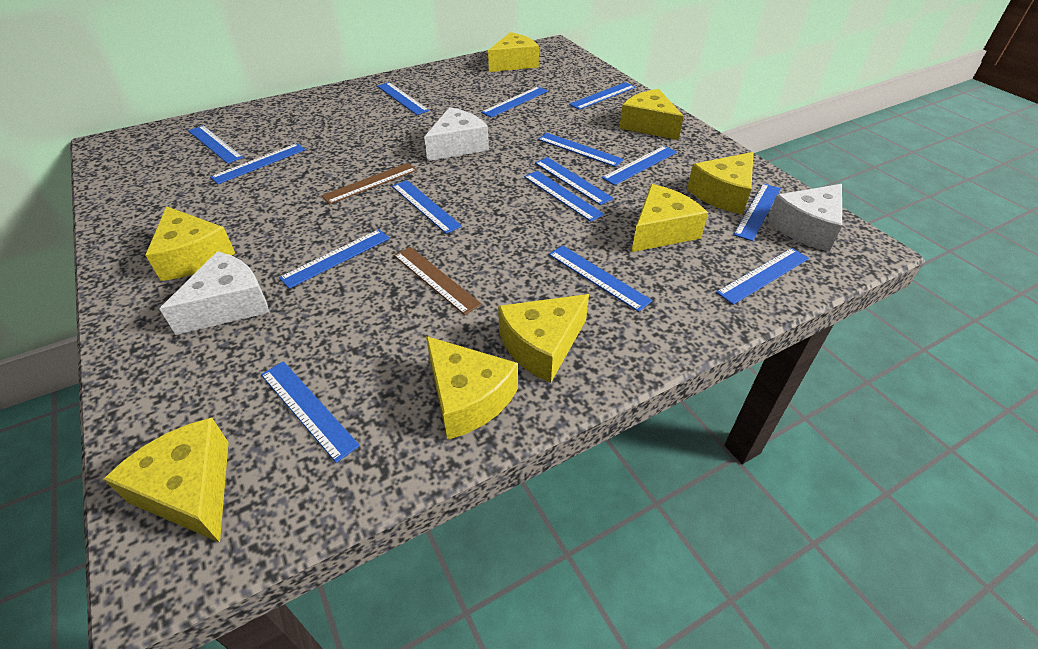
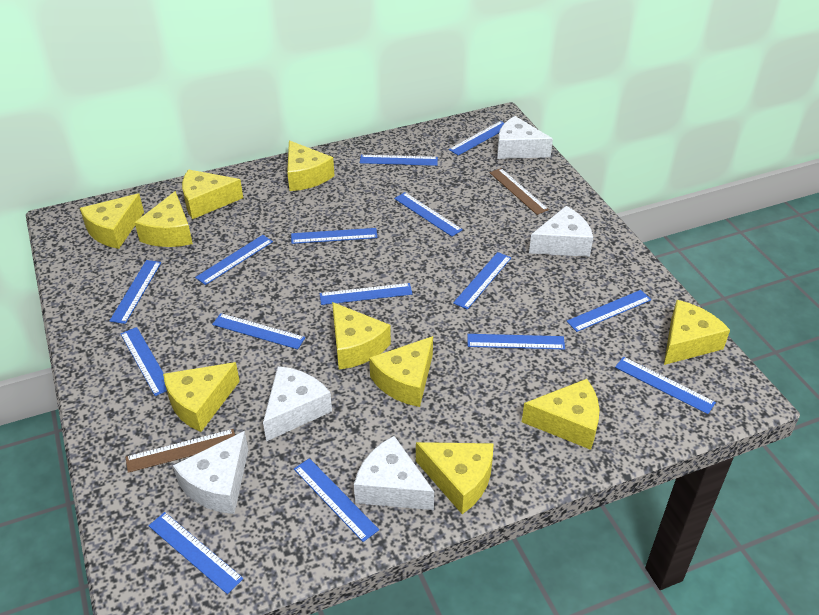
white cheese: [159,251,269,335] [424,107,489,161] [767,184,842,251] = 3 -> [173,431,248,514] [263,366,332,441] [354,436,434,510] [497,116,553,159] [529,206,593,257] = 5
yellow cheese: [104,418,229,543] [145,206,235,281] [426,336,518,440] [488,32,539,72] [498,294,589,383] [619,89,684,140] [632,184,708,252] [687,152,753,214] = 8 -> [80,193,144,249] [135,191,193,247] [163,362,240,432] [182,170,243,219] [287,140,334,191] [332,302,391,370] [369,336,433,407] [416,442,494,514] [522,379,600,450] [664,300,730,365] = 10

